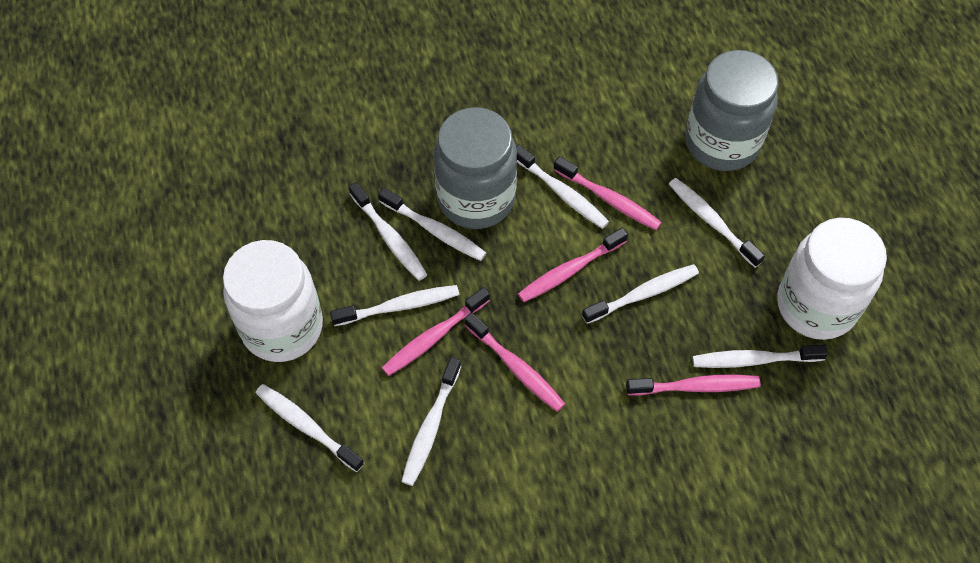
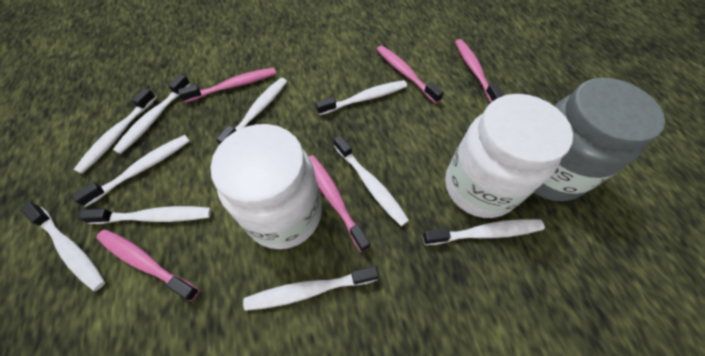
grey jar: [434,107,517,229] [685,50,779,171] = 2 -> [533,78,665,201] = 1
white toothbrush: [256,384,364,472] [330,285,459,326] [349,182,427,281] [378,188,486,261] [401,357,461,486] [516,144,609,229] [582,264,699,324] [669,178,765,268] [692,345,828,368] = 9 -> [21,202,105,291] [72,135,190,207] [73,88,156,174] [79,206,211,224] [113,74,191,154] [216,78,287,145] [243,266,379,311] [316,80,407,115] [333,135,409,226] [423,219,545,245] = 10

